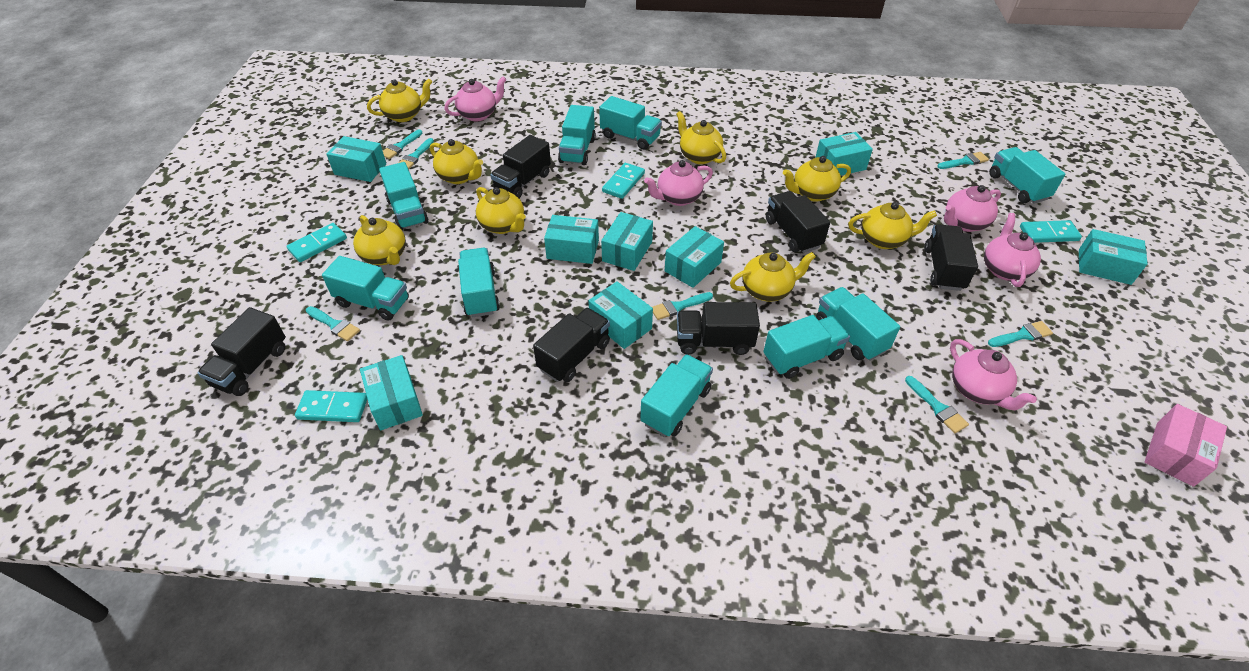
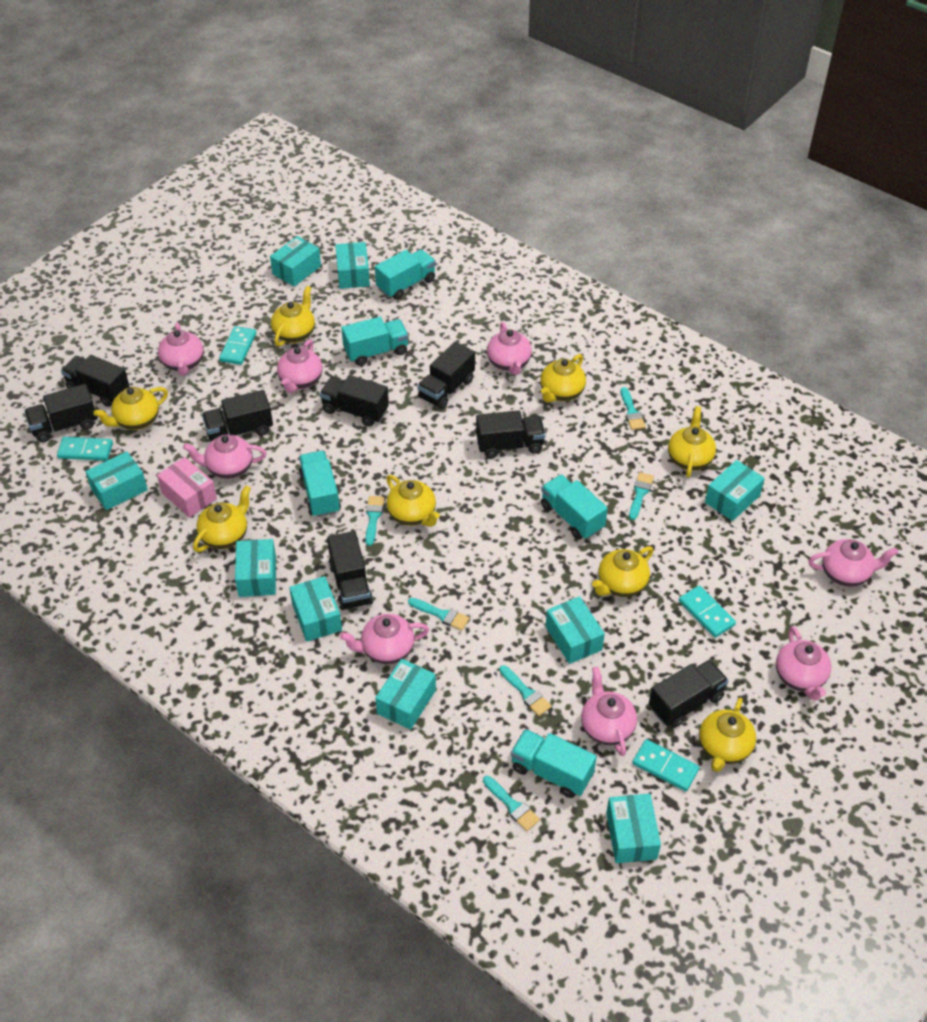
black truck: [197,307,286,396] [490,135,551,198] [533,308,610,382] [677,302,760,355] [766,191,830,253] [924,224,978,291] = 6 -> [24,384,97,442] [61,355,130,407] [202,390,273,441] [320,375,389,426] [327,531,373,610] [417,342,475,409] [476,410,545,458] [649,660,728,728] = 8
pink teapot: [444,77,506,121] [644,160,713,206] [944,185,1001,232] [950,339,1037,410] [984,213,1041,287] = 5 -> [158,322,204,376] [183,434,266,479] [277,340,322,393] [340,614,429,664] [487,322,532,375] [581,667,637,756] [776,627,831,701] [808,539,899,587] = 8
turquoise box: [326,136,386,182] [360,355,423,430] [544,215,599,264] [588,281,653,349] [601,212,653,271] [665,226,724,288] [815,132,873,175] [1079,229,1148,285] = 8 -> [85,451,148,510] [235,539,276,597] [270,236,321,287] [289,576,342,642] [335,242,370,289] [375,659,436,730] [545,596,605,664] [606,794,661,863] [705,460,765,521] = 9
turquoise brush: [306,306,360,341] [383,129,422,159] [399,138,434,170] [652,292,713,320] [905,376,969,433] [937,152,989,169] [988,321,1053,347] = 7 -> [365,496,385,546] [408,598,470,631] [483,776,540,831] [499,665,552,716] [621,387,646,430] [629,472,654,520] = 6
turquoise truck: [322,256,409,321] [379,162,428,230] [458,248,500,317] [558,105,596,165] [599,96,662,150] [640,354,713,437] [763,315,850,379] [816,287,900,361] [989,147,1065,204] = 9 -> [299,451,341,518] [341,317,409,366] [375,249,436,300] [511,729,597,798] [541,474,608,540] = 5

